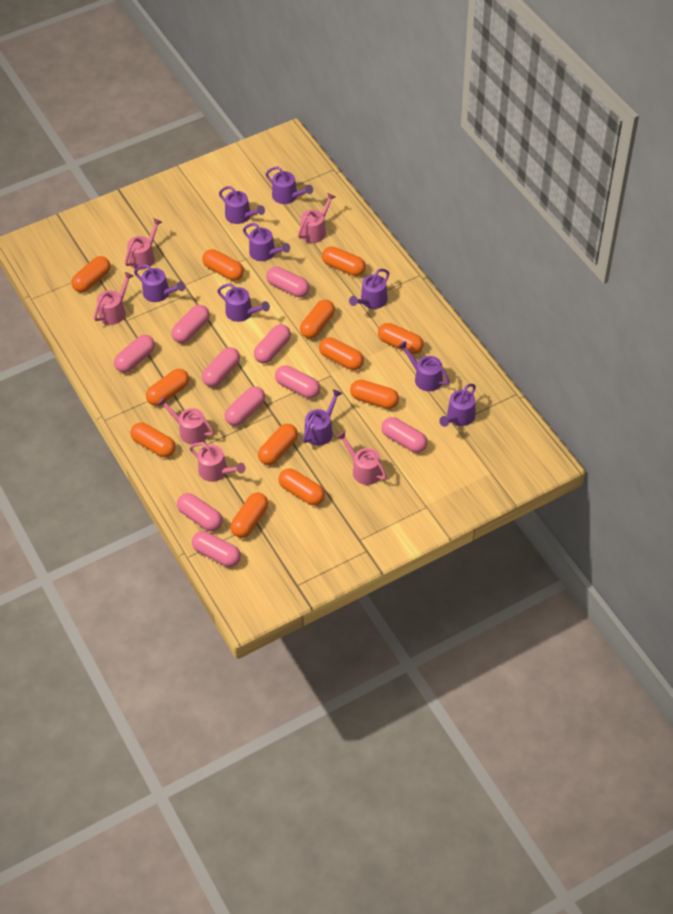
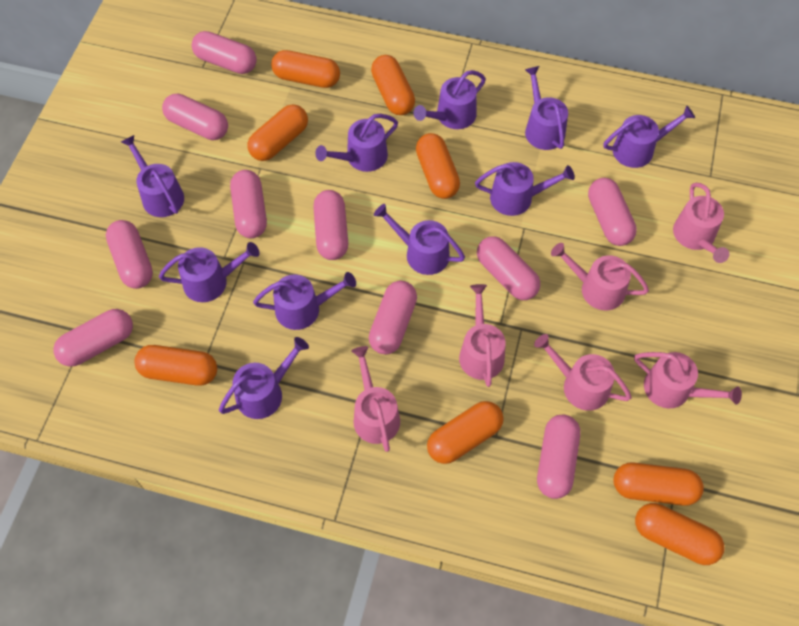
orange capsule: [71,256,111,293] [131,422,176,457] [146,369,189,406] [202,249,244,281] [230,492,268,538] [258,424,298,465] [279,468,325,505] [300,300,335,339] [319,337,364,370] [322,246,366,276] [350,380,399,409] [378,323,424,354] = 12 -> [134,345,217,386] [248,104,308,161] [271,50,340,88] [371,55,415,115] [416,133,460,199] [427,401,504,464] [614,462,704,506] [635,503,725,565] = 8
purple watering can: [134,264,185,302] [217,284,270,322] [219,186,265,224] [243,223,290,261] [266,167,313,204] [303,389,342,446] [349,269,389,309] [398,341,450,391] [439,384,476,427] = 9 -> [121,135,184,217] [159,242,260,302] [219,337,309,419] [253,272,356,330] [315,114,398,172] [374,204,465,275] [414,70,486,129] [475,162,575,216] [525,66,568,150] [604,105,695,168] = 10

